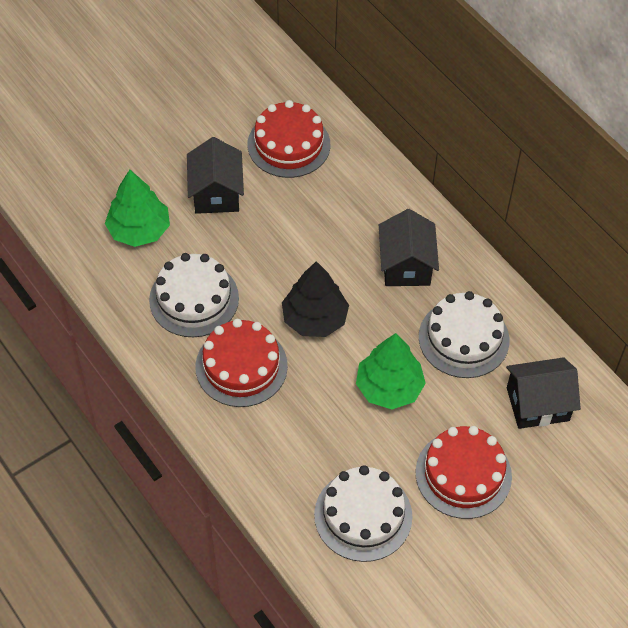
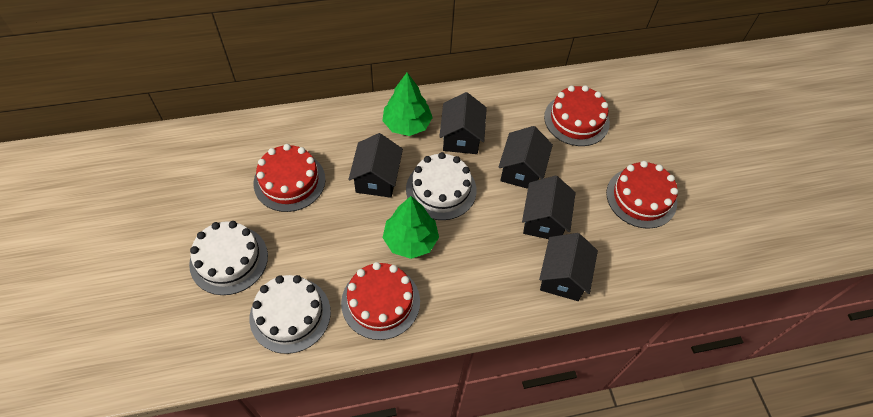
black house: [187,137,244,214] [379,209,439,286] [506,357,581,429] = 3 -> [348,133,403,198] [439,92,487,154] [498,126,553,189] [522,176,576,239] [539,233,598,301] = 5
black tree: [282,261,349,337] = 1 -> none = 0
red cake: [195,319,288,407] [248,100,330,178] [416,426,512,519] = 3 -> [254,144,326,212] [341,262,420,340] [544,85,610,146] [606,161,678,229] = 4

